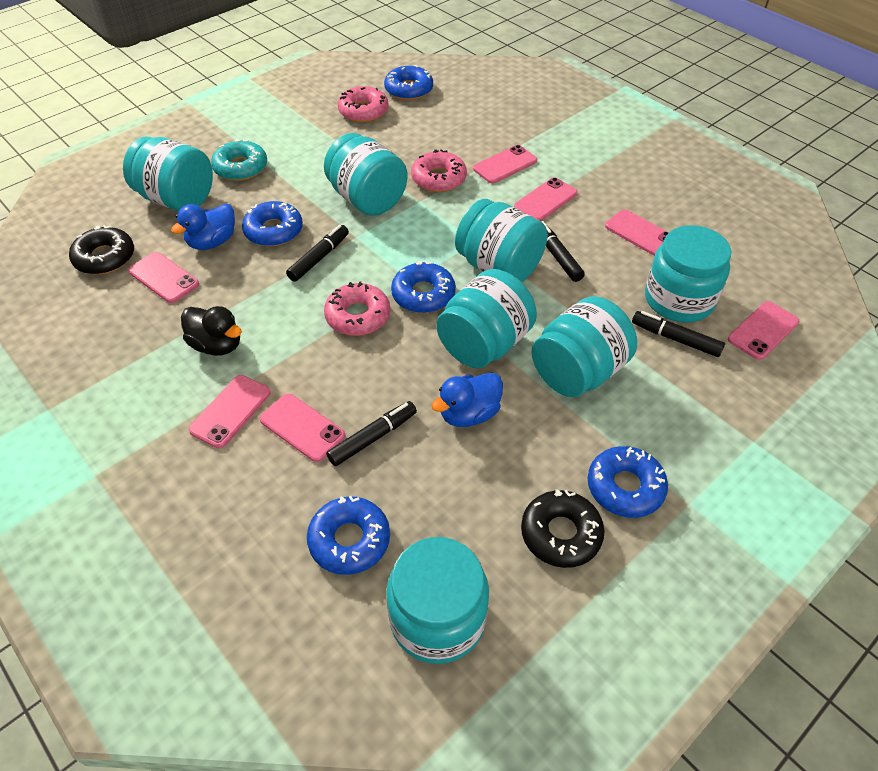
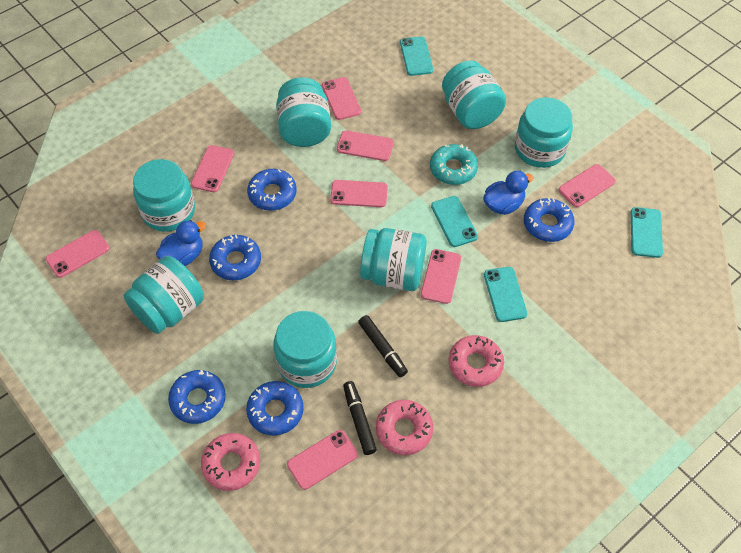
black donut: [69,225,134,275] [521,490,605,568] = 2 -> none = 0
black duck: [181,306,242,356] = 1 -> none = 0
black marker: [286,225,349,282] [326,401,417,466] [541,221,585,282] [632,311,725,357] = 4 -> [343,381,377,455] [358,315,408,377] = 2
pink phone: [128,252,199,303] [189,375,270,448] [260,394,345,462] [473,145,537,183] [514,178,578,221] [605,210,669,256] [728,301,799,360] = 7 -> [46,230,110,278] [191,145,234,192] [287,430,358,490] [322,77,361,120] [330,180,388,207] [337,130,394,161] [421,249,461,304] [559,164,616,207] = 8
turquoise phone: none = 0 -> [400,36,433,76] [431,196,478,247] [484,267,527,322] [631,207,663,258] = 4

